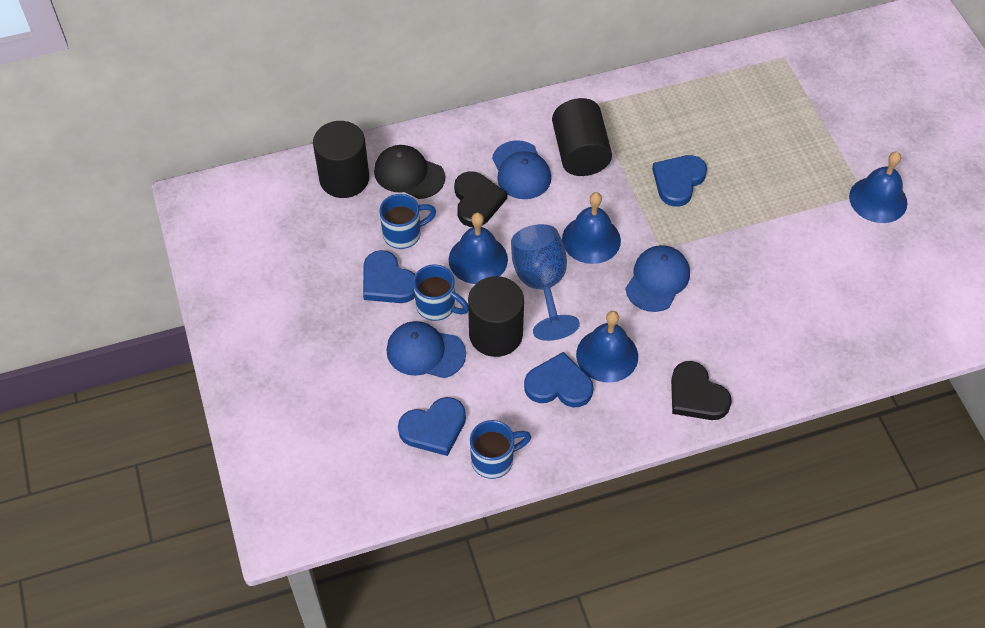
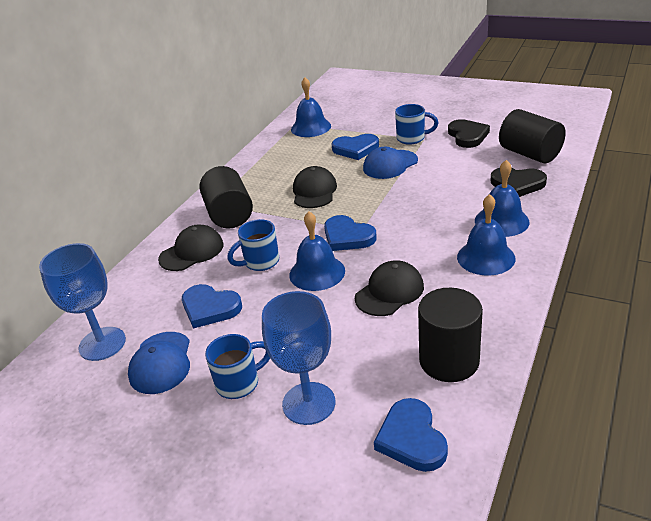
black cap: [374,145,445,199] = 1 -> [158,225,224,271] [293,166,337,208] [355,260,424,316] = 3
blue cap: [386,321,466,378] [492,140,551,199] [625,245,690,312] = 3 -> [128,332,190,394] [363,147,418,179] = 2
blue goblet: [511,224,580,341] = 1 -> [39,243,126,361] [262,291,335,425] = 2

